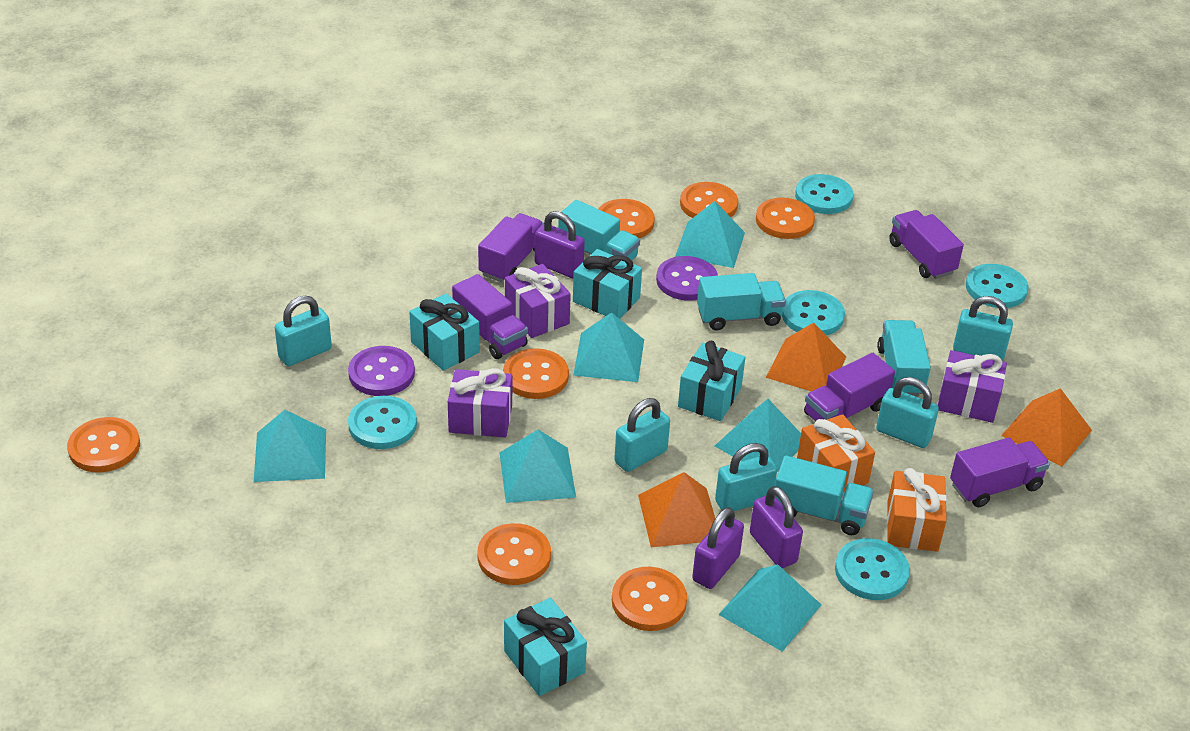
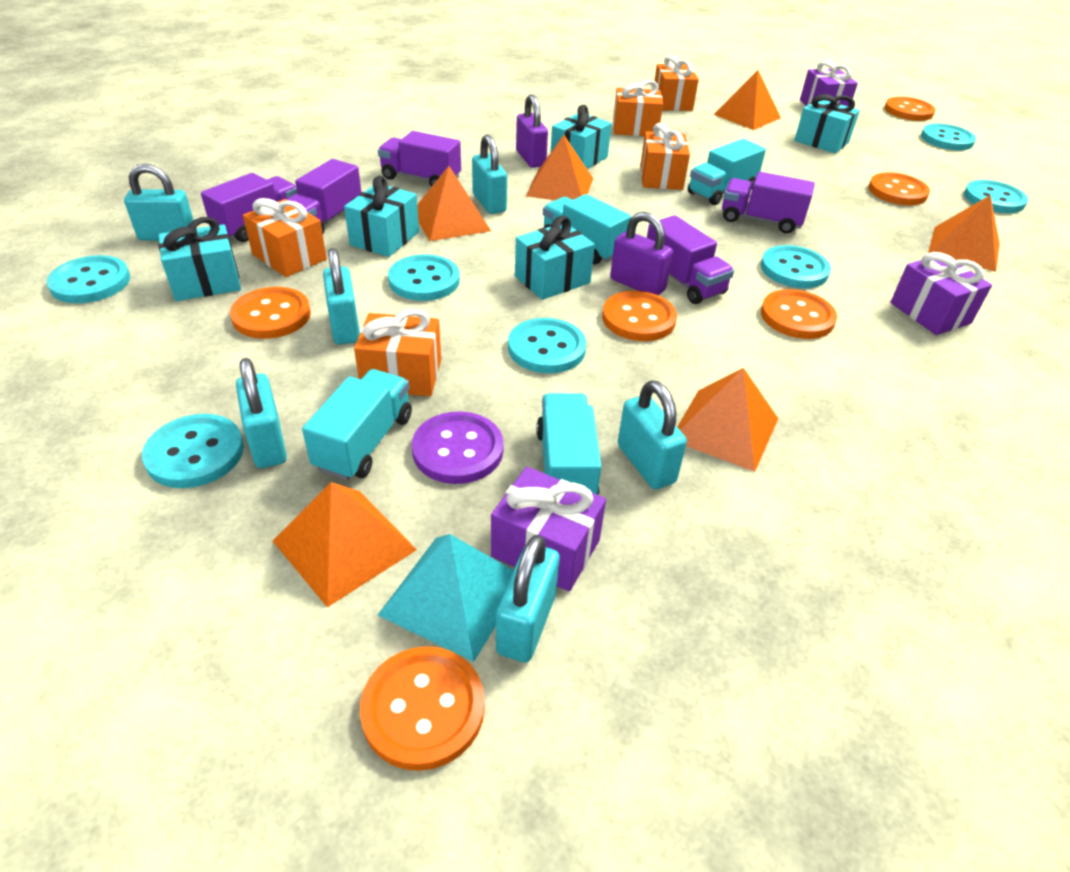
orange button: [67,417,140,473] [477,523,551,585] [503,348,569,399] [598,199,655,238] [612,567,687,631] [680,182,738,218] [756,198,815,239] = 7 -> [230,287,311,339] [360,646,485,771] [602,291,677,341] [761,289,837,339] [868,172,930,205] [885,97,936,121] = 6
orange gift: [797,414,875,492] [887,468,947,552] = 2 -> [243,198,327,277] [354,309,441,396] [613,80,663,136] [640,123,690,190] [654,55,699,111] = 5
orange pyramid: [638,472,715,547] [766,322,846,391] [1001,388,1092,467] = 3 -> [273,482,417,607] [417,166,491,241] [526,135,593,200] [677,368,778,472] [713,70,781,130] [928,195,999,272] = 6
purple button: [348,346,415,396] [656,256,718,301] = 2 -> [412,412,504,484] = 1
purple padlock: [534,211,585,278] [692,507,744,589] [750,486,803,568] = 3 -> [516,94,548,168] [610,212,673,295] = 2
turquoise button: [348,396,417,449] [782,290,845,335] [795,174,853,214] [835,538,910,600] [966,264,1028,308] = 5 -> [46,255,130,303] [142,414,244,488] [388,255,460,301] [508,318,586,373] [761,245,831,288] [921,123,976,150] [964,180,1028,213] = 7
turquoise gift: [409,293,480,371] [504,598,587,696] [573,249,642,319] [678,341,745,421] = 4 -> [159,217,241,301] [344,176,419,257] [515,216,595,300] [551,105,611,169] [794,94,860,153] = 5
turquoise padlock: [275,296,332,366] [614,398,670,472] [715,443,777,511] [876,377,939,448] [953,296,1013,361] = 5 -> [124,164,194,241] [236,358,287,468] [323,248,360,344] [472,134,507,214] [496,535,560,663] [618,380,687,489] = 6
turquoise pyramid: [254,410,326,482] [500,429,576,503] [573,312,644,382] [675,201,745,268] [715,399,801,471] [718,564,821,652] = 6 -> [378,534,514,662] = 1

